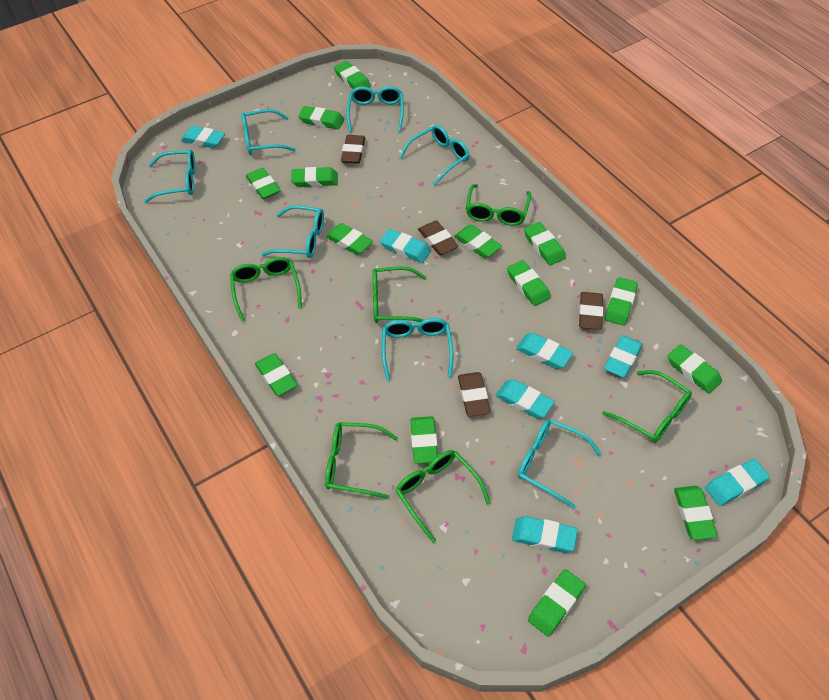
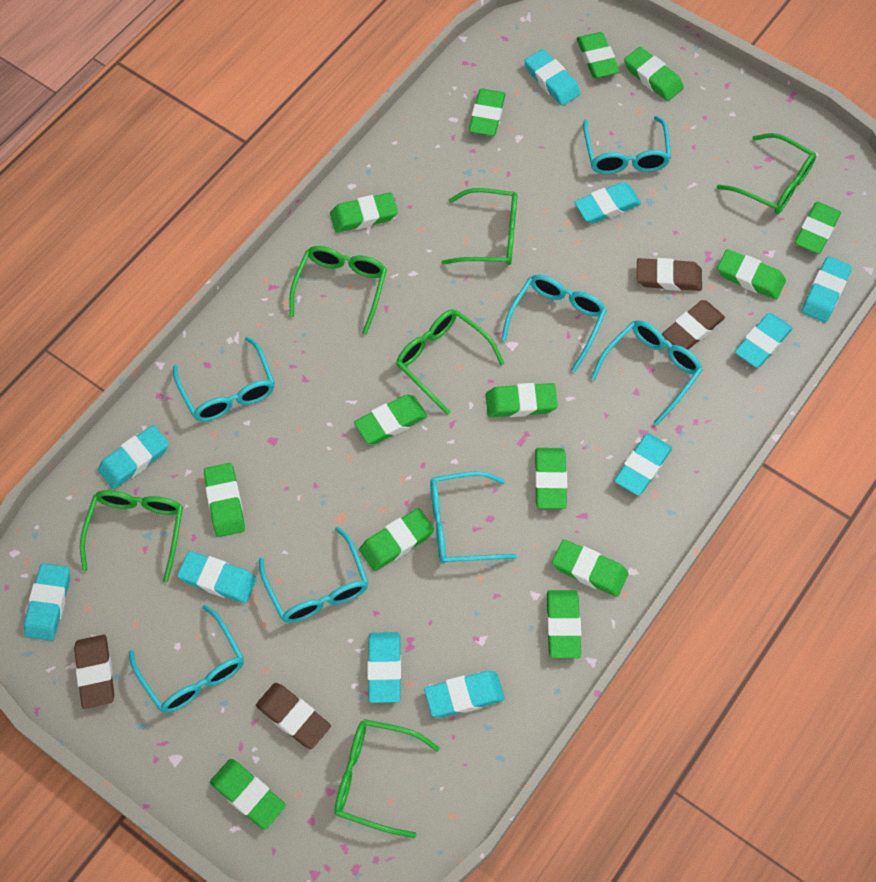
turquoise eraser: [181,126,225,148] [380,229,431,263] [496,379,555,418] [512,516,578,553] [516,333,573,369] [604,335,643,378] [705,459,770,506] = 7 -> [24,563,70,641] [98,425,169,489] [177,551,257,603] [367,632,401,703] [424,671,505,717] [524,49,581,106] [574,182,641,224] [614,433,672,496] [735,313,793,368] [801,256,852,322] = 10

